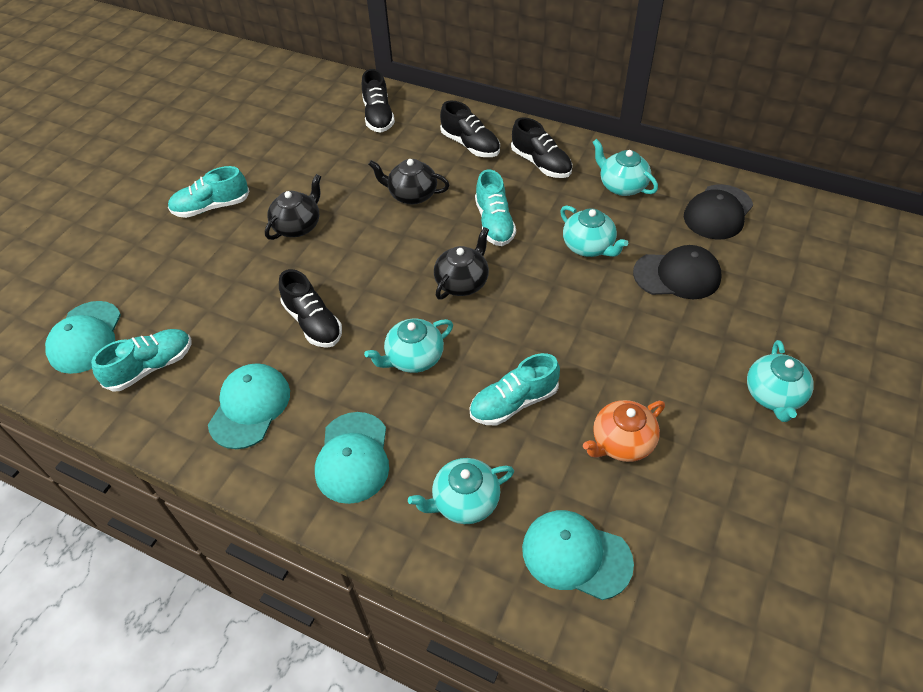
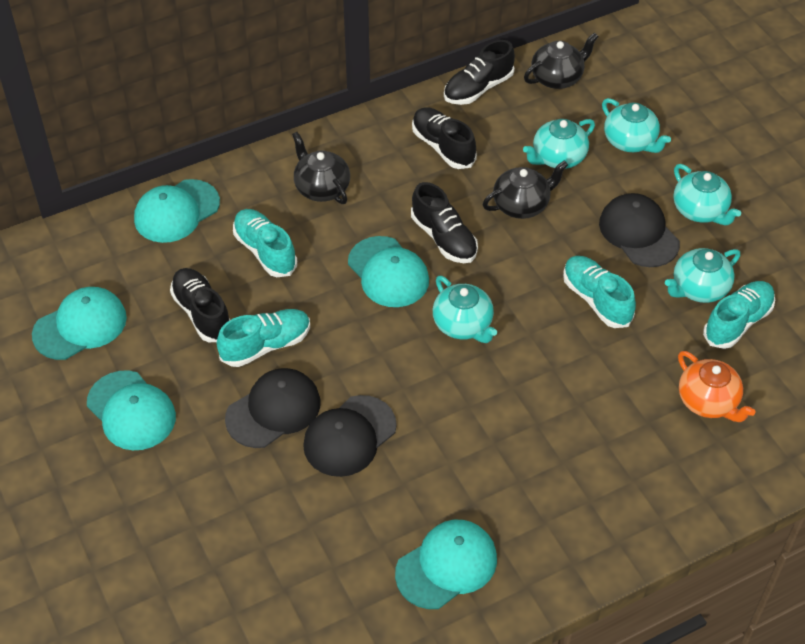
black cap: [633,245,722,299] [684,184,753,240] = 2 -> [225,368,320,448] [303,395,397,477] [599,193,680,267] = 3
turquoise cap: [45,301,121,374] [208,363,290,449] [315,412,389,504] [522,510,634,600] = 4 -> [32,287,127,360] [87,370,176,450] [134,179,220,243] [348,236,429,307] [395,520,497,609] = 5

